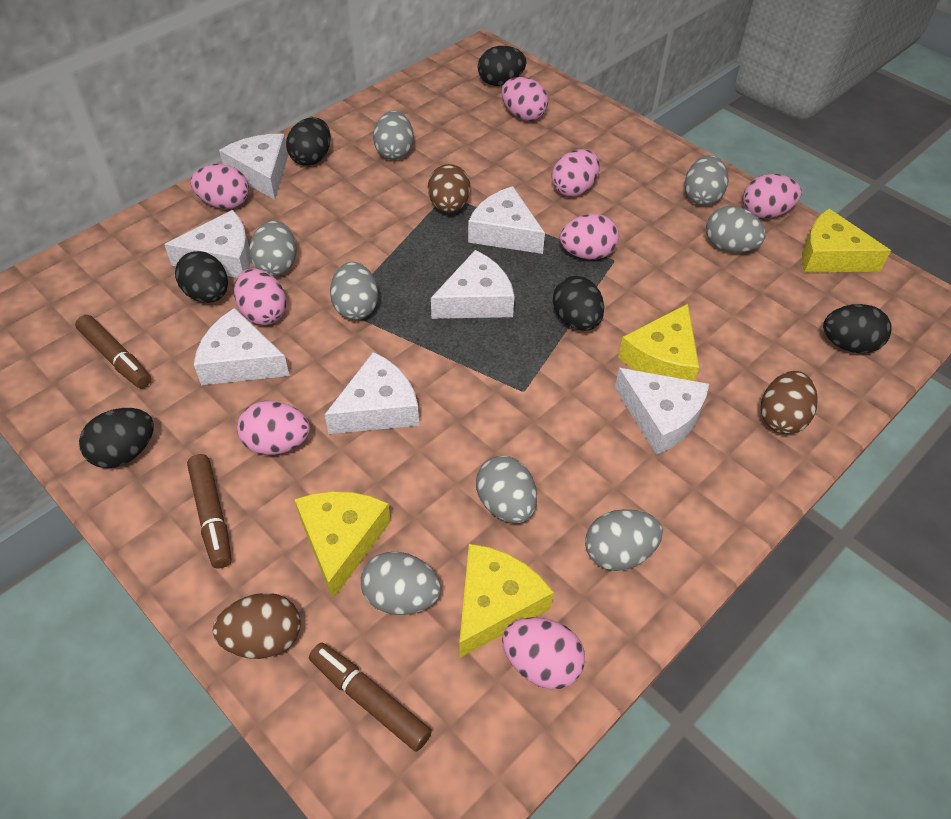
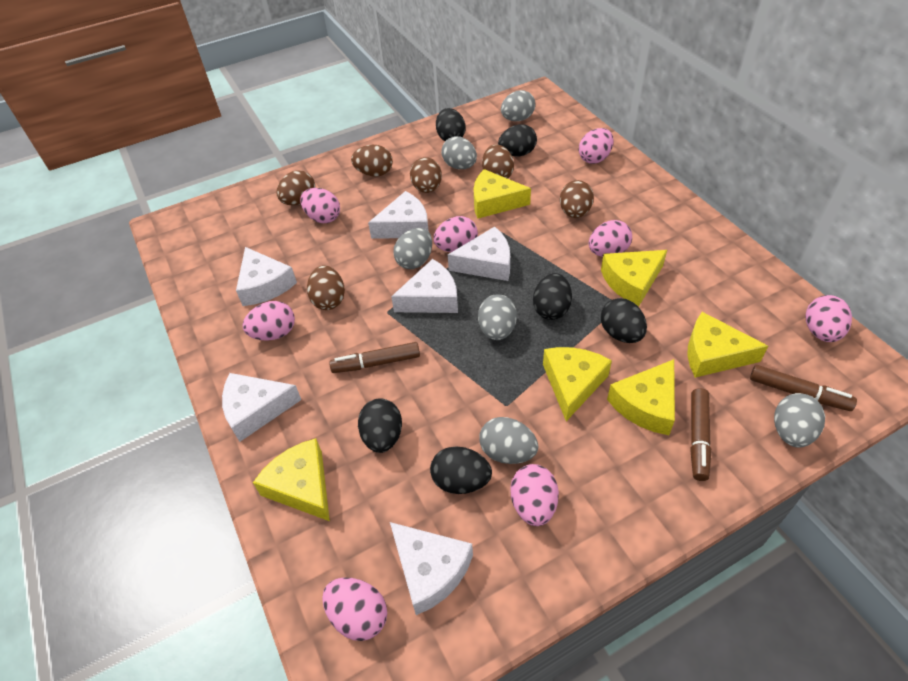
brown egg: [213,593,301,659] [428,164,470,213] [761,371,818,434] = 3 -> [276,170,315,205] [307,265,345,310] [351,145,393,177] [410,157,442,193] [482,144,514,179] [560,180,594,218] = 6
grey egg: [249,221,297,276] [330,262,378,320] [360,552,441,615] [373,111,414,160] [476,456,537,523] [585,509,663,571] [684,155,728,206] [706,206,766,253] = 8 -> [393,228,432,269] [441,136,477,169] [478,294,517,340] [479,417,538,464] [501,90,535,121] [774,393,825,448] = 6
white cheese: [164,210,251,278] [194,308,290,385] [219,134,288,200] [325,352,419,434] [431,250,515,319] [468,186,545,254] [615,368,709,455] = 7 -> [222,373,301,442] [236,247,297,306] [368,191,429,239] [390,522,473,615] [391,259,458,313] [448,227,510,281] = 6
yellow cheese: [294,491,391,599] [459,544,554,658] [618,304,699,381] [802,209,891,273] = 4 -> [253,438,330,521] [474,169,531,219] [543,347,612,421] [601,250,667,306] [607,359,675,435] [687,312,768,378] = 6

